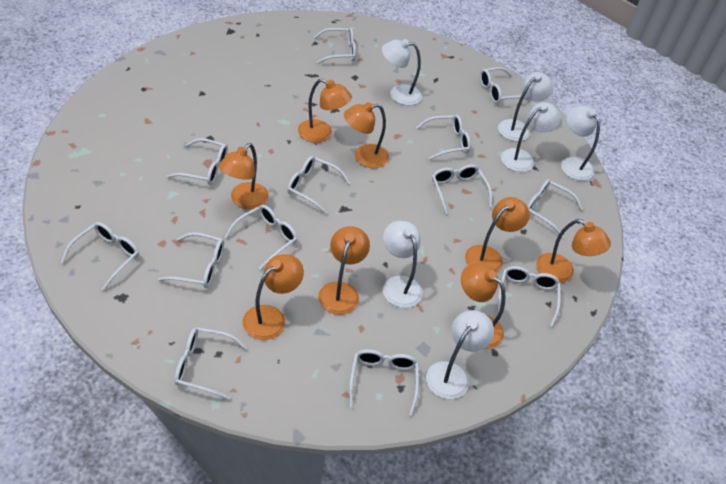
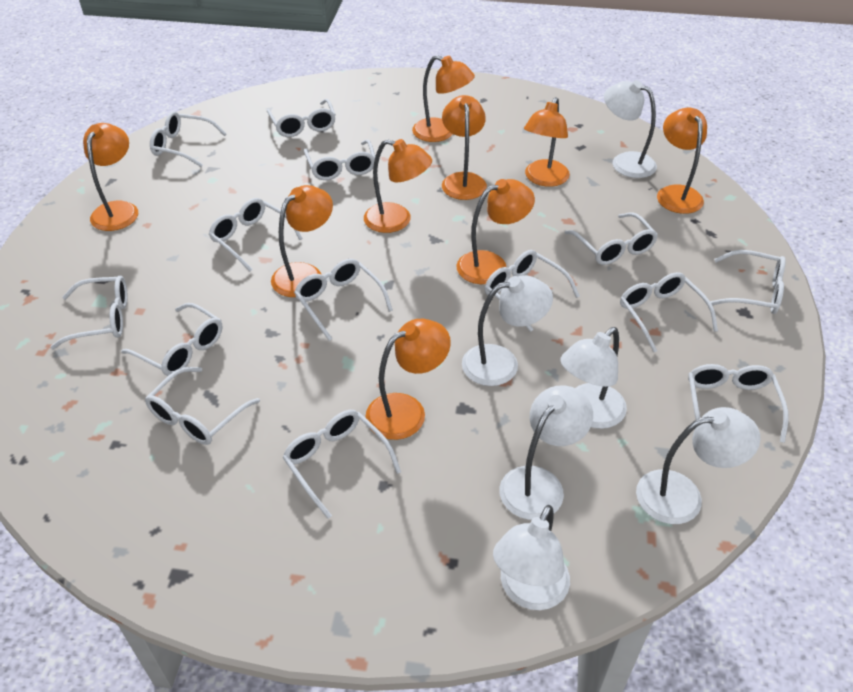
orange lamp: [219,143,269,209] [243,254,304,340] [298,79,352,143] [318,226,370,315] [344,102,389,168] [461,264,505,349] [465,197,530,272] [536,219,611,283] = 8 -> [83,123,138,231] [271,185,333,297] [364,139,432,233] [365,319,451,440] [412,55,475,142] [442,95,487,200] [456,179,535,284] [524,97,570,187] [657,108,707,214] = 9
white glasses: [61,222,139,291] [157,232,224,288] [167,138,228,185] [174,327,247,400] [225,205,297,270] [287,156,350,214] [313,28,356,64] [349,349,419,416] [416,115,471,160] [432,165,492,214] [480,67,531,104] [497,266,561,328] [527,179,583,238] = 13 -> [51,276,128,349] [121,303,222,376] [145,367,260,445] [150,111,227,167] [209,198,303,271] [267,99,336,137] [282,410,401,519] [294,259,393,341] [304,140,375,180] [485,250,580,332] [565,212,658,265] [620,272,718,352] [688,364,789,443] [710,250,786,314] = 14

